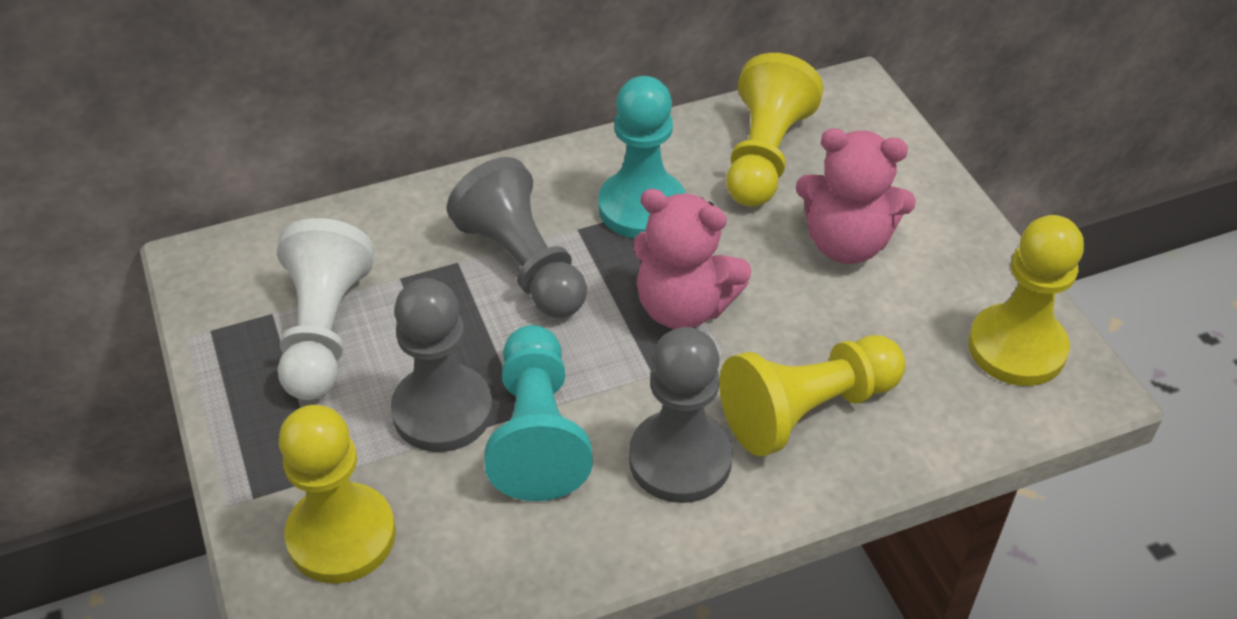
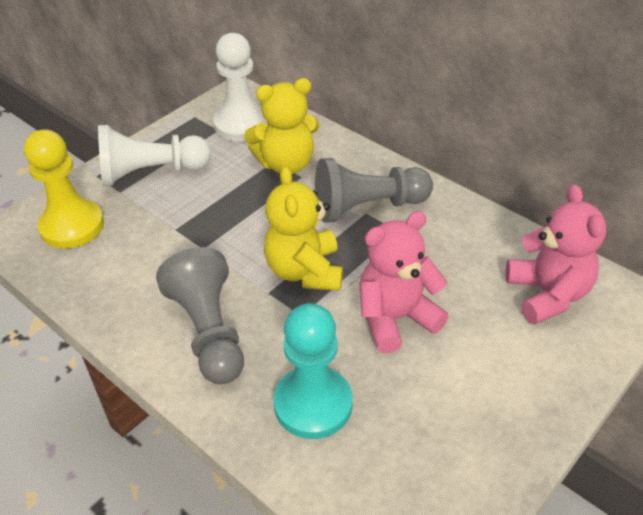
grey pawn: [391,278,493,452] [447,157,587,318] [629,327,733,503] = 3 -> [156,247,244,384] [315,158,433,223] = 2
turquoise pawn: [484,325,593,501] [598,76,686,239] = 2 -> [273,303,353,439] = 1
white pawn: [277,218,375,400] = 1 -> [98,125,211,186] [213,33,269,141] = 2
yellow pawn: [279,405,396,584] [719,335,905,457] [726,53,824,207] [968,215,1084,386] = 4 -> [24,129,104,249] = 1
yellow teddy bear: none = 0 -> [244,78,319,174] [264,166,343,291] = 2

